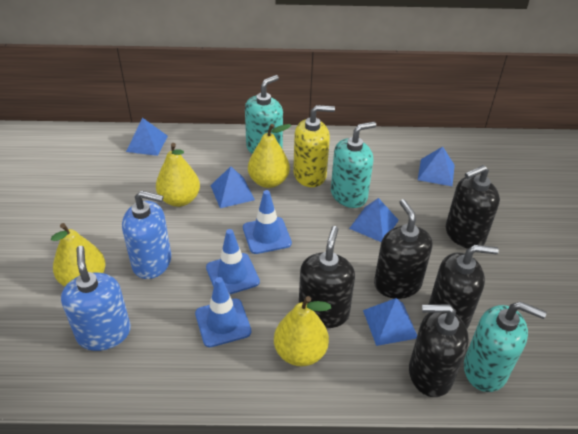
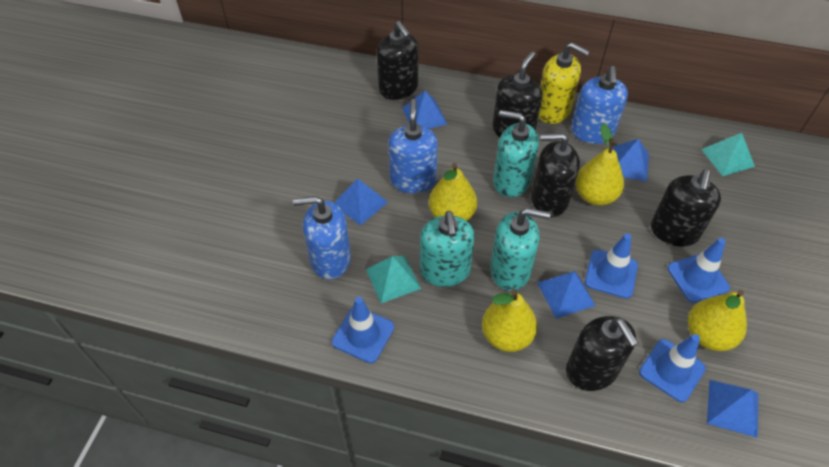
blue soap dispenser: [61,246,131,351] [122,191,171,279] = 2 -> [293,196,351,279] [388,99,438,193] [571,66,628,144] = 3
blue traffic cone: [195,277,252,347] [206,229,260,294] [243,190,292,254] = 3 -> [332,297,394,363] [585,234,638,299] [639,334,706,402] [667,238,730,303] = 4
turquoise pyramid: none = 0 -> [366,256,421,303] [701,133,755,176] = 2

